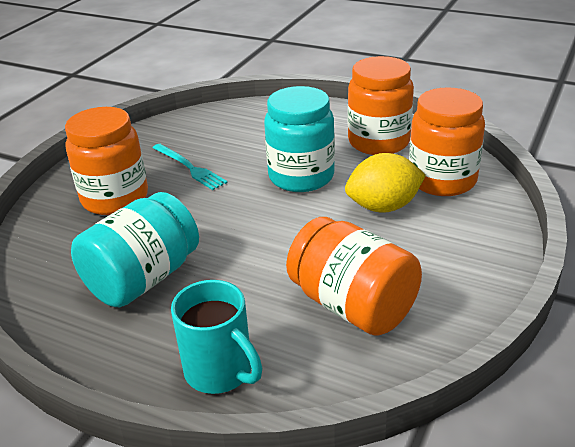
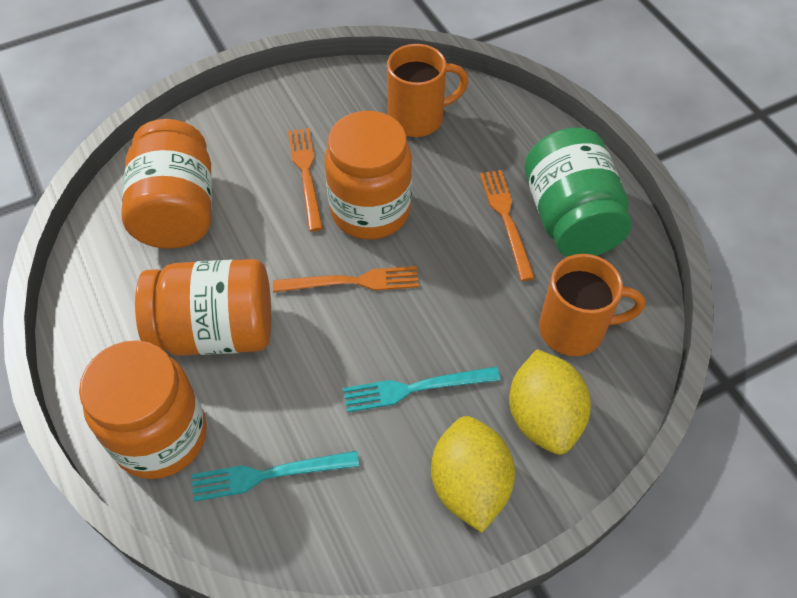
green jar: none = 0 -> [525,128,632,257] = 1
orange fork: none = 0 -> [273,266,419,293] [288,128,323,231] [480,170,535,281] = 3
orange mug: none = 0 -> [387,44,469,137] [539,254,645,356] = 2
turquoise fork: [153,144,228,190] = 1 -> [192,451,359,501] [343,367,500,412] = 2
turquoise jar: [71,192,199,308] [264,86,335,192] = 2 -> none = 0
turquoise mug: [171,280,262,394] = 1 -> none = 0
yellow lemon: [345,153,426,213] = 1 -> [431,416,515,533] [509,349,591,454] = 2

